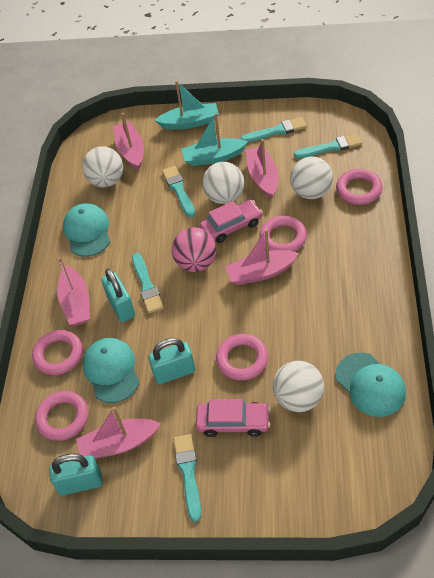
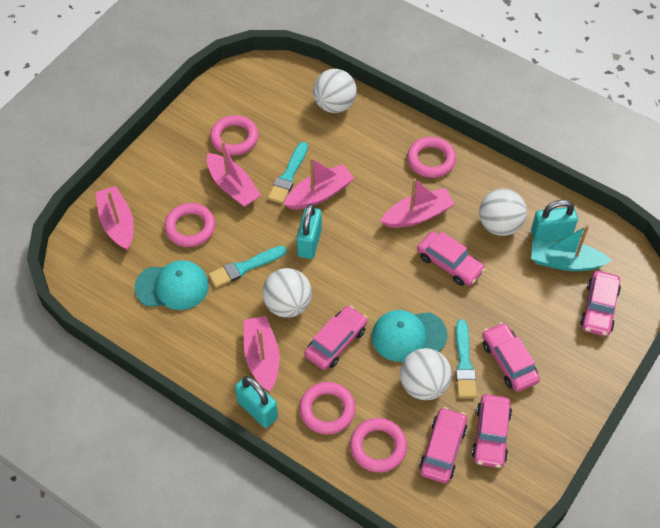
pink ball: [172,227,216,272] = 1 -> none = 0
pink car: [196,399,270,437] [200,200,263,243] = 2 -> [305,306,368,370] [417,231,485,286] [419,407,467,483] [472,394,512,468] [482,322,540,392] [580,271,621,336] = 6
turquoise boat: [155,81,219,130] [182,113,248,166] = 2 -> [531,225,612,271] = 1
turquoise brush: [132,253,164,313] [162,166,195,218] [174,434,201,522] [241,117,307,142] [294,134,362,158] = 5 -> [209,246,287,288] [268,142,308,204] [455,319,477,398] = 3
turquoise cap: [63,203,110,257] [82,338,139,403] [335,353,406,417] = 3 -> [134,260,209,310] [372,310,447,362] = 2

